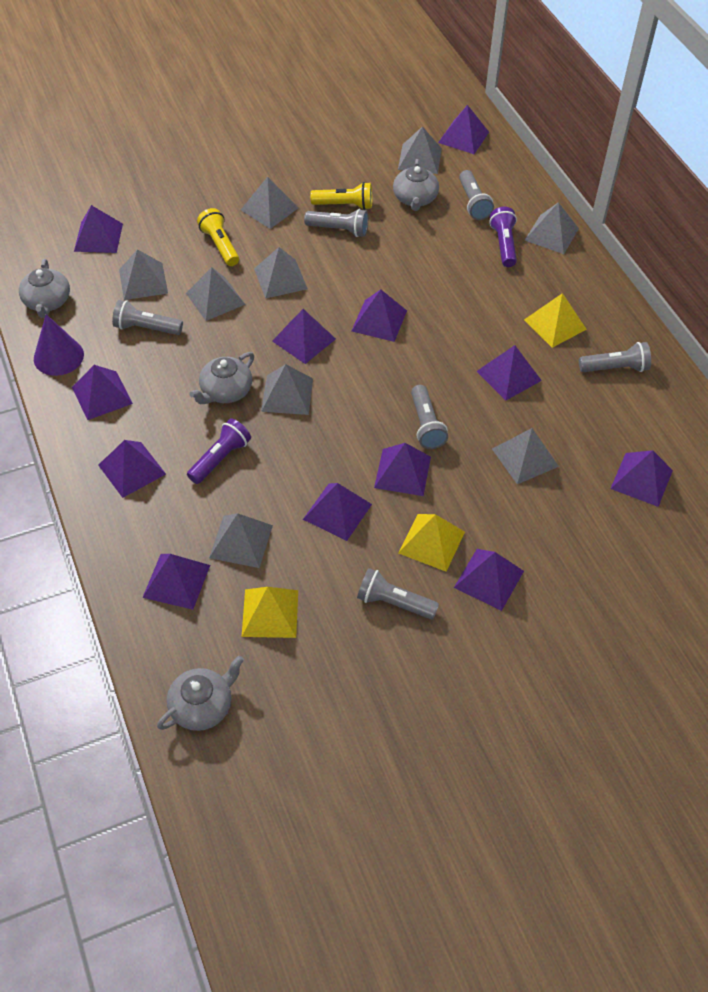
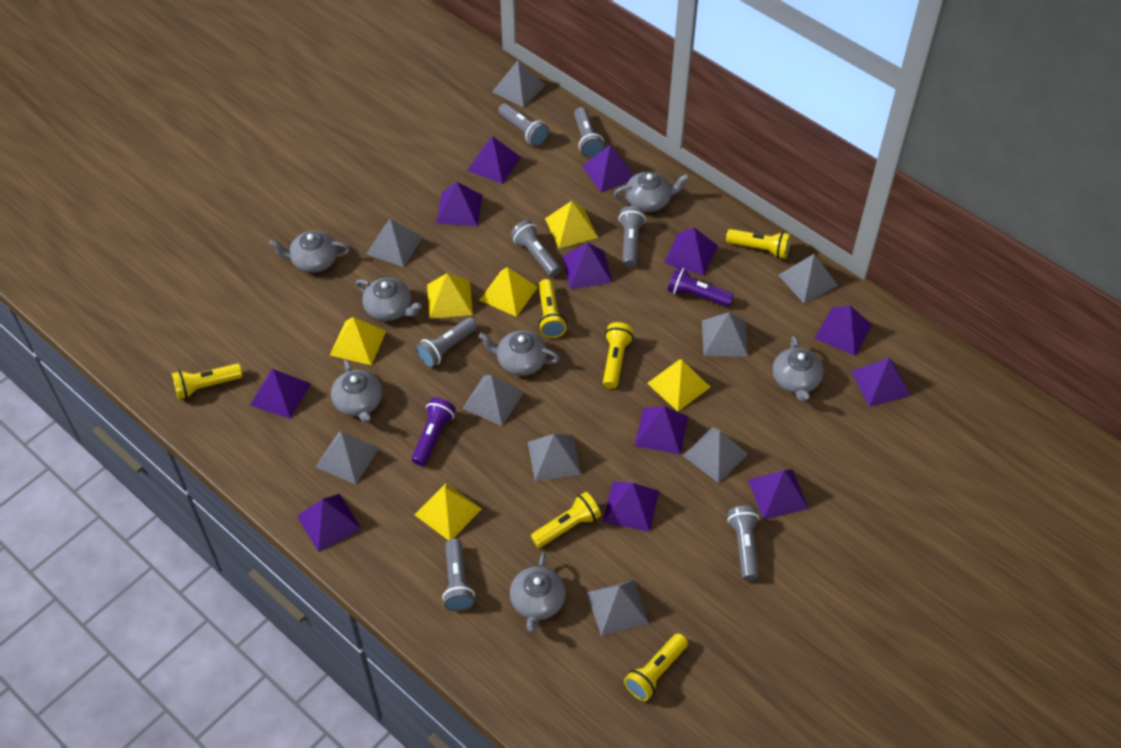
grey flashlight: [112,300,183,335] [304,209,368,237] [357,568,439,619] [411,385,448,449] [459,170,494,220] [579,342,651,372] = 6 -> [416,317,477,367] [442,538,475,612] [498,103,549,146] [510,220,561,277] [574,107,605,158] [619,206,646,268] [728,506,759,580] = 7
grey teapot: [19,259,70,318] [157,655,244,731] [189,352,254,404] [393,159,439,211] = 4 -> [269,231,350,273] [331,360,382,423] [356,278,422,321] [479,330,560,376] [510,553,566,631] [614,172,689,212] [773,336,824,402] = 7
purple cone: [34,314,84,376] = 1 -> none = 0
yellow flashlight: [197,208,239,266] [310,182,372,210] = 2 -> [172,363,243,399] [531,492,601,548] [538,279,567,338] [603,322,634,389] [624,633,688,701] [726,229,791,259] = 6
yellow pyramid: [242,587,298,638] [398,514,465,572] [524,293,587,348] = 3 -> [330,317,386,365] [415,483,482,540] [427,273,473,319] [480,267,538,317] [545,201,598,248] [647,359,710,411] = 6

